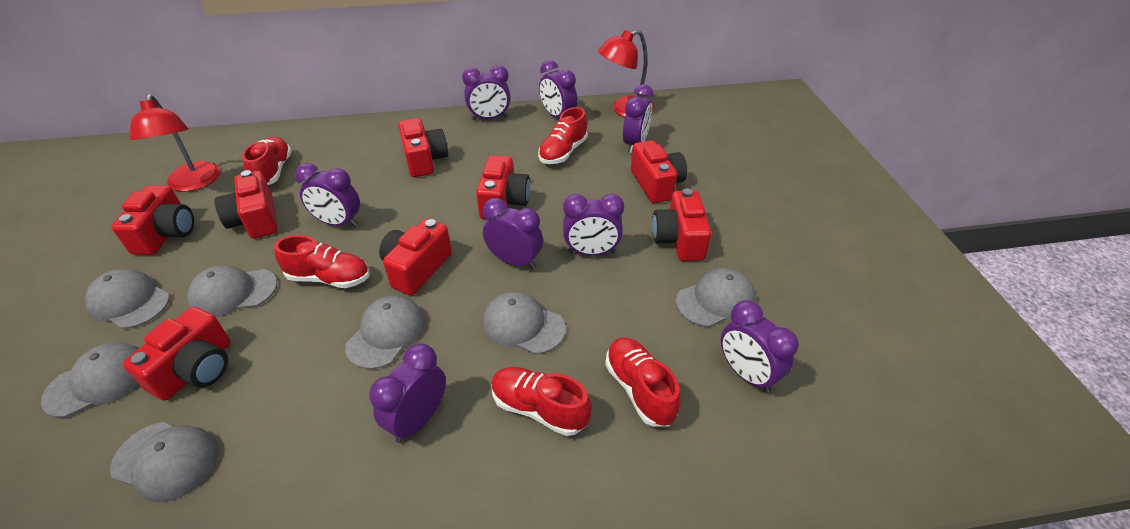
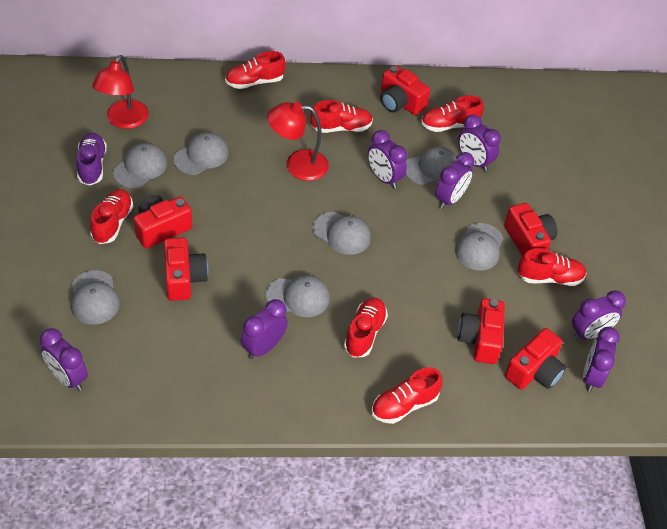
purple clock: [295,163,360,227] [369,343,446,443] [462,65,511,121] [483,198,543,269] [539,60,577,118] [563,194,624,256] [623,84,654,153] [721,300,799,393] = 8 -> [40,328,88,391] [241,299,288,359] [368,130,407,189] [435,152,474,209] [458,115,501,172] [572,290,626,340] [583,327,620,392] = 7
purple shoe: none = 0 -> [76,133,107,186] = 1
red camera: [111,185,194,255] [123,307,231,401] [214,170,278,239] [379,219,452,295] [398,118,448,177] [476,155,530,220] [631,140,687,203] [652,189,711,261] = 8 -> [134,195,192,249] [164,238,208,301] [380,65,430,115] [457,298,505,364] [504,203,557,257] [505,328,566,390] = 6
red shoe: [242,137,292,185] [274,235,370,288] [491,367,592,436] [538,107,588,164] [605,337,681,427] = 5 -> [90,189,133,244] [225,51,286,89] [310,100,373,133] [344,298,388,358] [372,367,443,424] [421,95,484,132] [518,248,587,286] = 7

